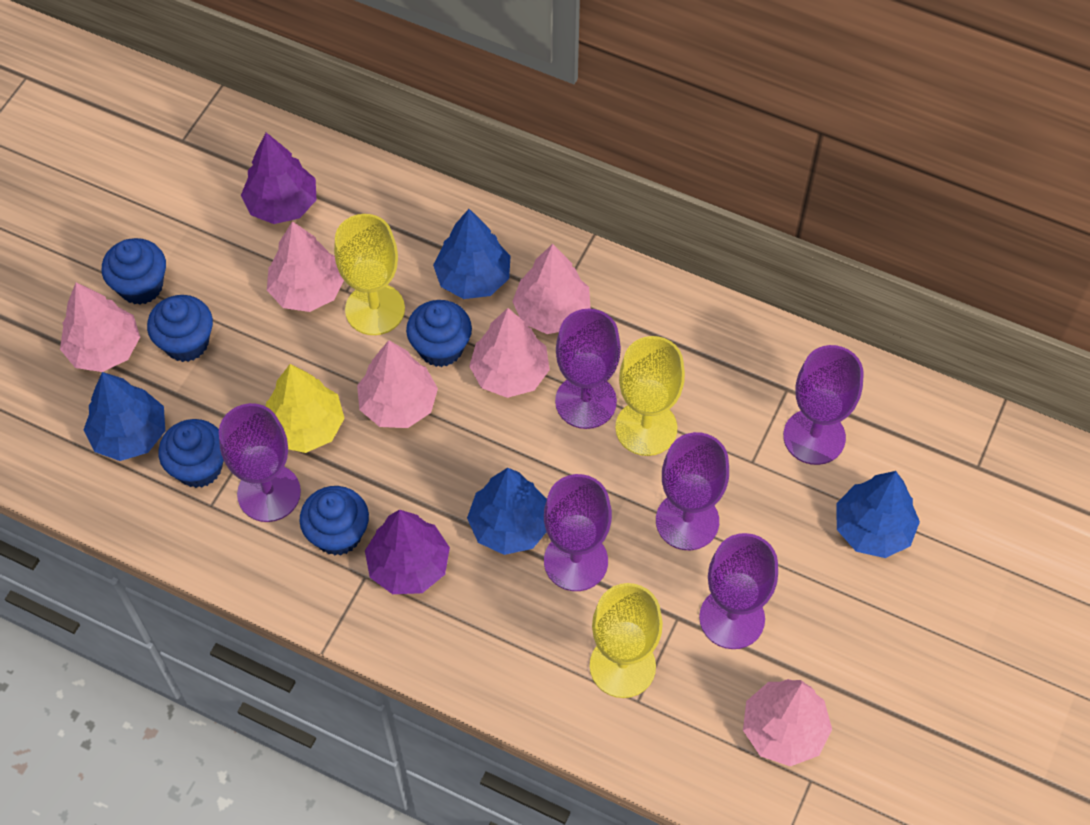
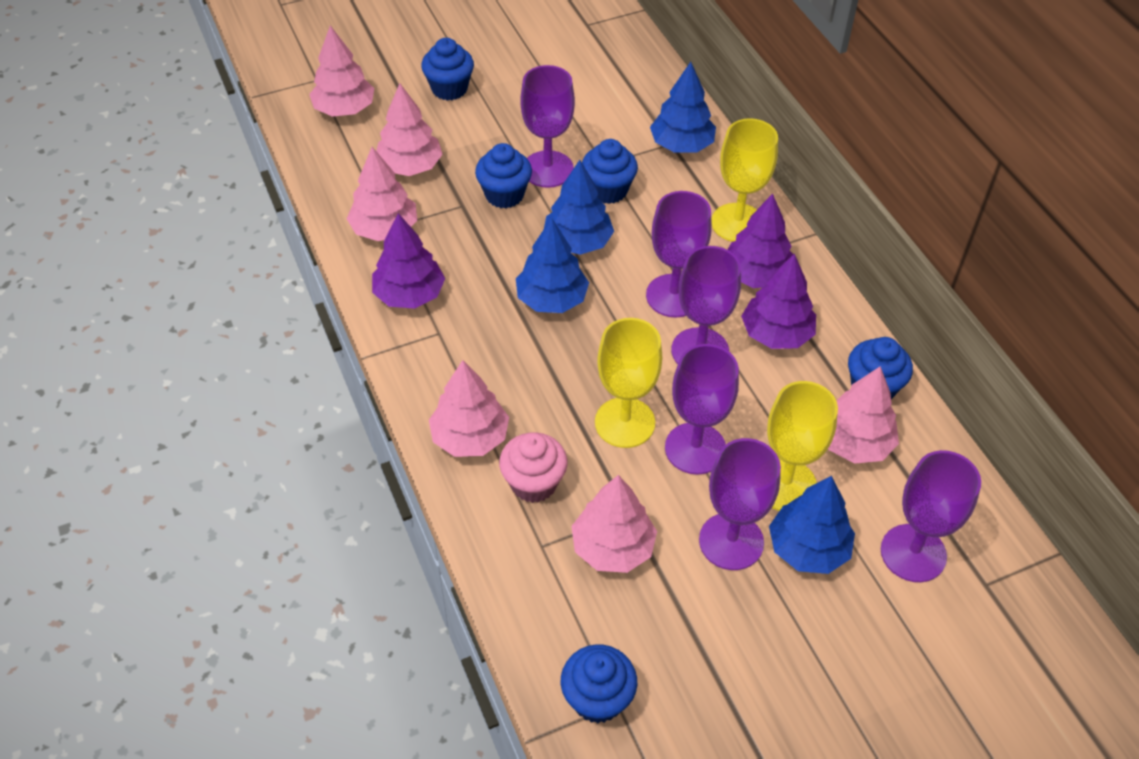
pink cupcake: none = 0 -> [499,432,568,503] = 1
purple tree: [241,132,317,224] [365,510,450,594] = 2 -> [372,213,445,309] [728,194,793,288] [741,253,816,349] = 3
yellow tree: [266,364,345,453] = 1 -> none = 0

